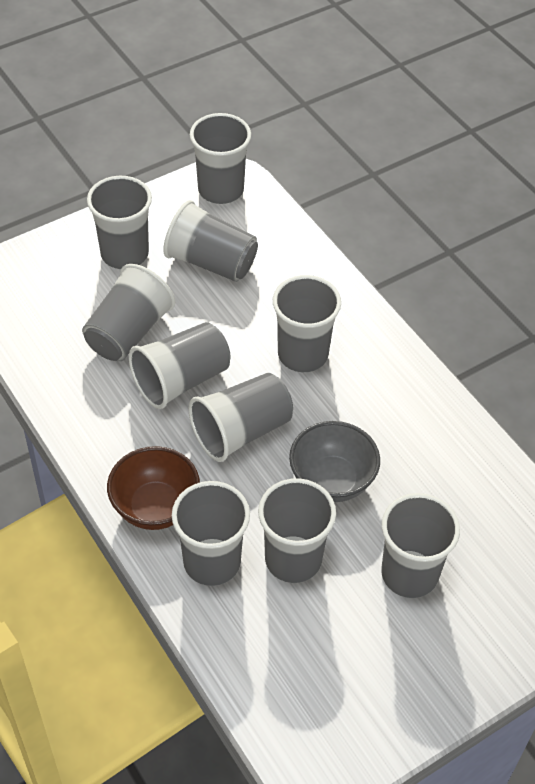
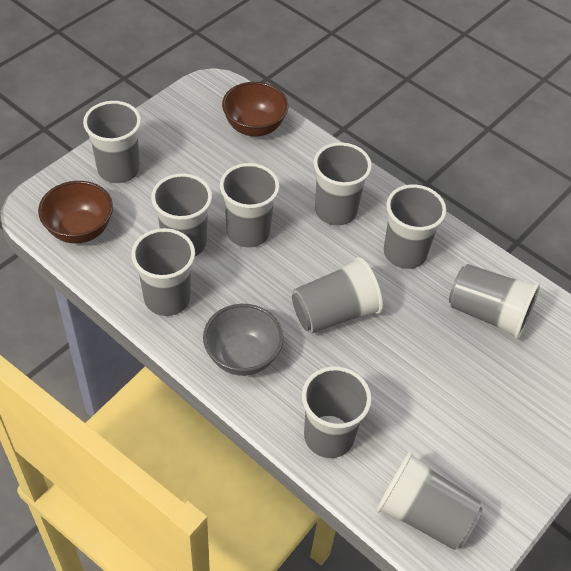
brown bowl: [107,446,200,530] = 1 -> [38,181,113,243] [222,82,288,137] = 2

